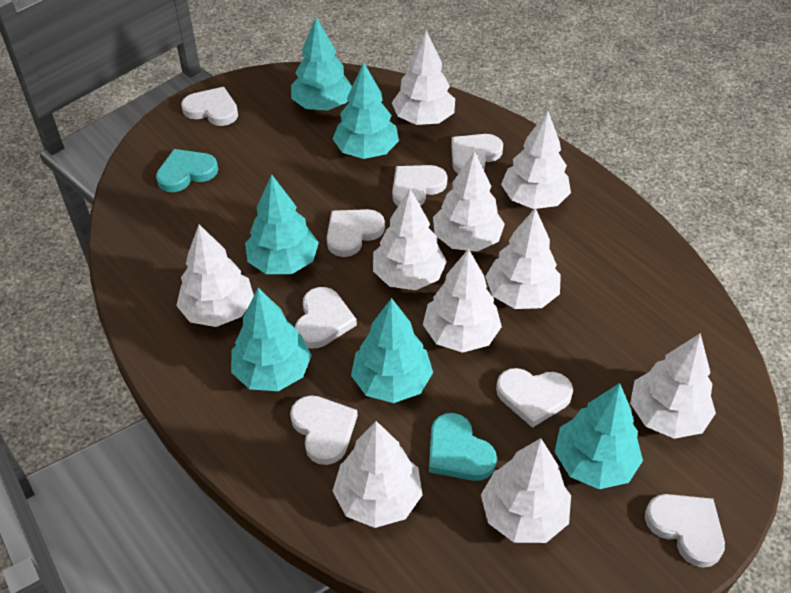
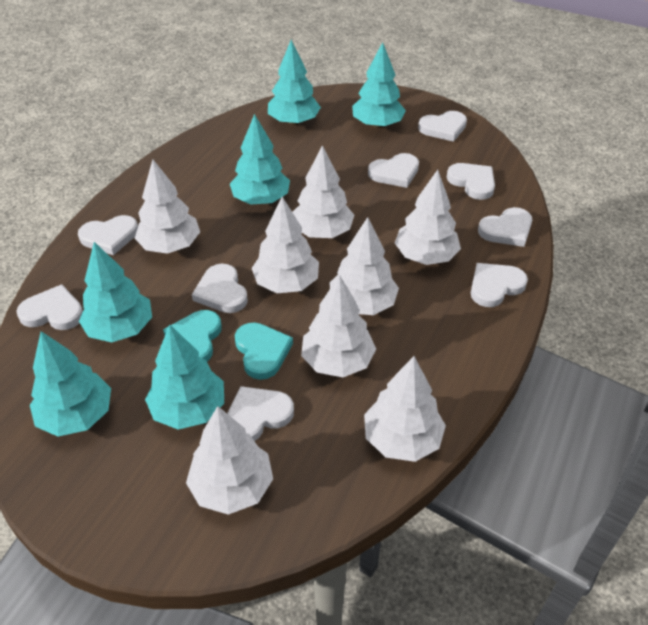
white heart: [181,87,238,126] [290,395,358,465] [295,287,357,348] [327,209,385,257] [392,165,447,206] [451,134,503,174] [496,368,573,428] [645,494,725,568] = 8 -> [16,284,83,330] [78,215,138,255] [192,264,248,313] [227,386,294,441] [368,153,419,188] [418,111,467,142] [447,163,495,200] [471,263,528,307] [478,207,532,247] = 9
white tree: [176,224,254,327] [333,421,422,528] [373,189,447,290] [392,31,455,125] [423,249,502,353] [433,151,505,252] [481,438,571,543] [485,208,561,309] [501,111,571,209] [630,333,716,439] = 10 -> [135,159,200,254] [186,406,273,515] [252,197,319,293] [293,145,354,238] [301,275,376,377] [329,217,399,315] [364,356,446,462] [395,170,461,265] = 8

